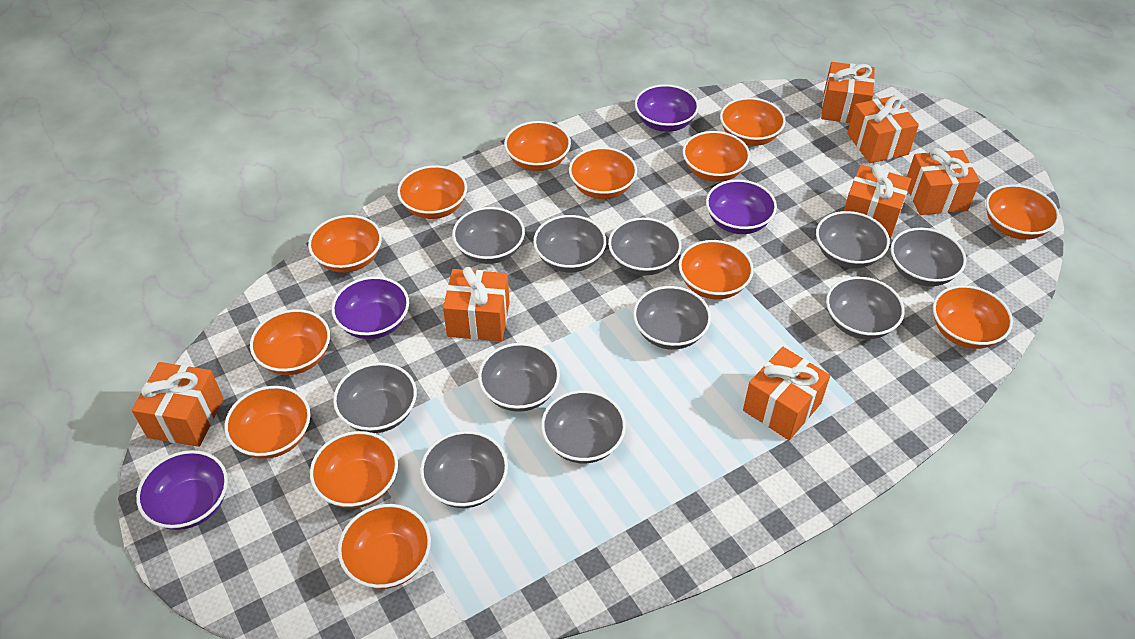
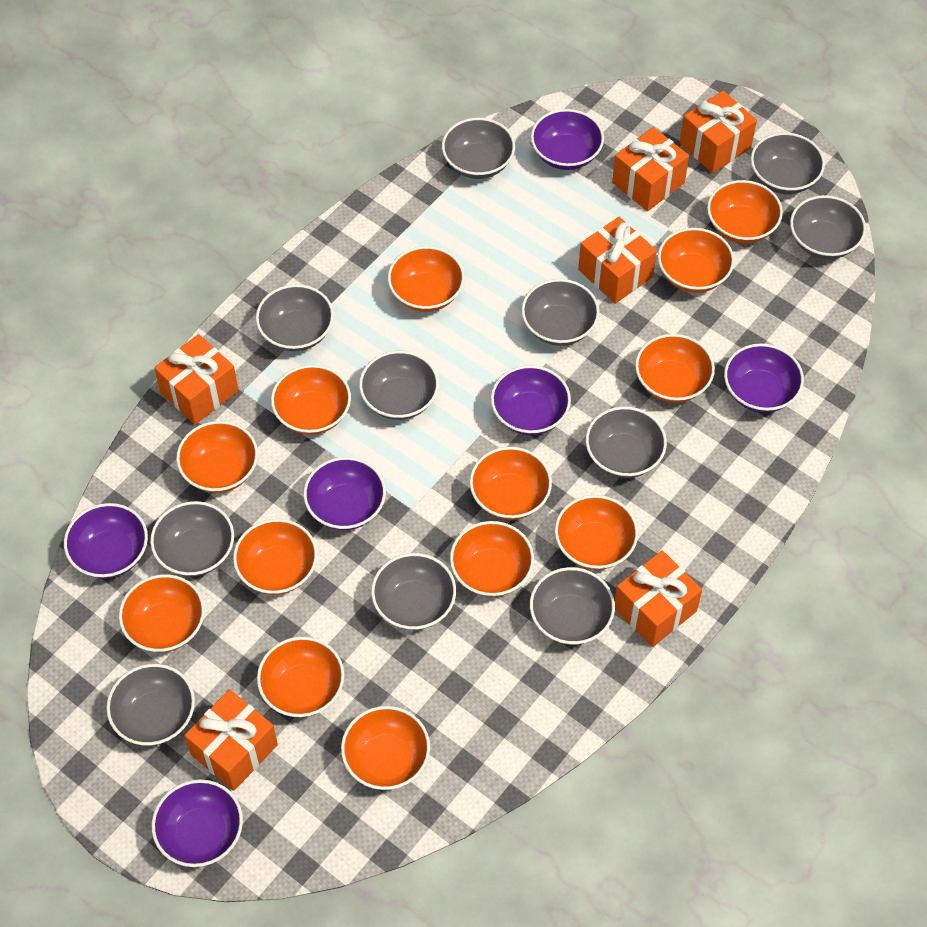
orange gift: [132,362,224,447] [443,267,510,341] [743,347,830,440] [821,62,875,123] [844,164,911,238] [847,96,919,163] [907,148,980,215] = 7 -> [154,334,239,425] [184,689,278,791] [578,217,657,304] [612,127,689,211] [615,550,702,647] [680,91,757,173] = 6
purple bowl: [136,450,228,530] [332,276,409,339] [635,84,699,132] [706,180,777,234] = 4 -> [64,503,148,578] [152,779,243,867] [303,457,386,530] [491,365,571,435] [531,109,604,170] [724,343,804,413] = 6

